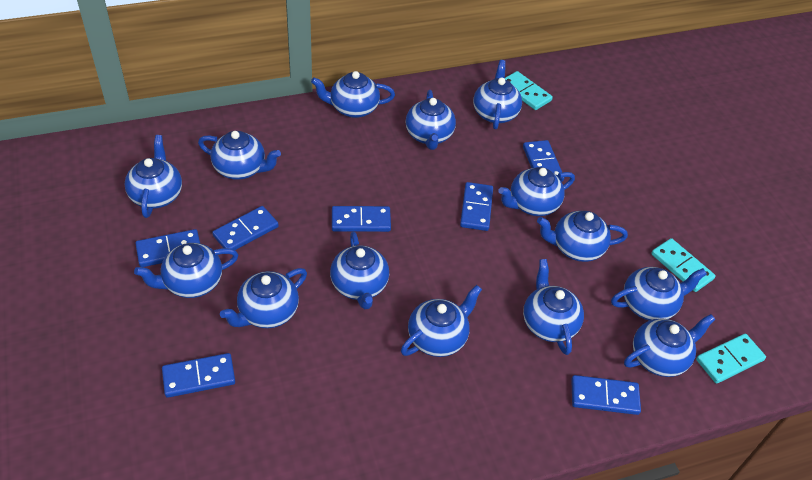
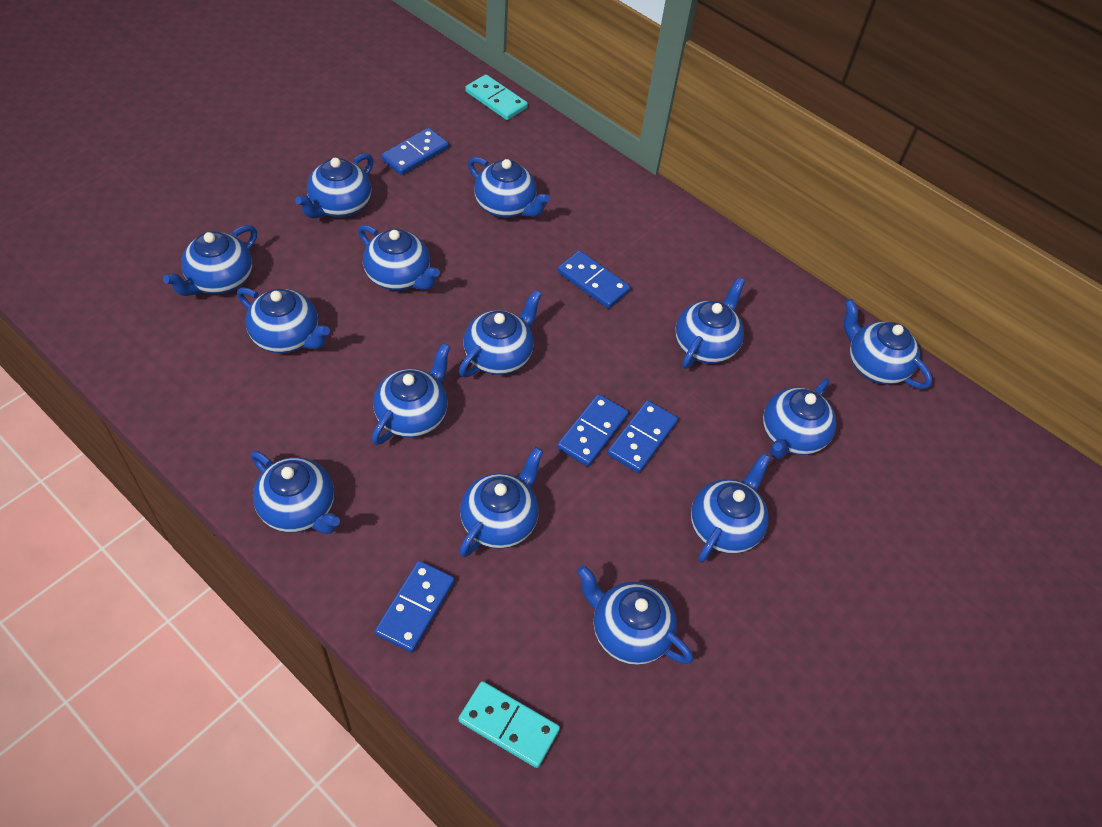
blue domino: [135,229,200,267] [162,353,235,398] [212,206,279,250] [332,206,391,232] [460,182,493,231] [523,140,564,182] [571,375,641,415] = 7 -> [375,561,455,653] [381,128,449,175] [557,394,629,467] [558,251,630,309] [607,400,678,473] = 5
turquoise domino: [505,71,553,110] [651,238,715,292] [696,334,766,384] = 3 -> [458,681,560,768] [465,74,528,120] = 2

